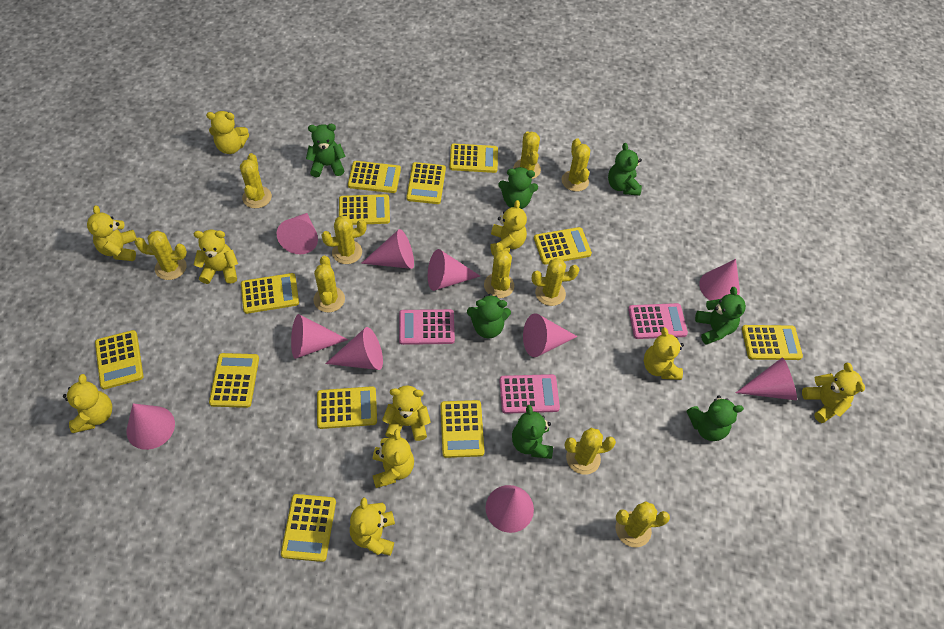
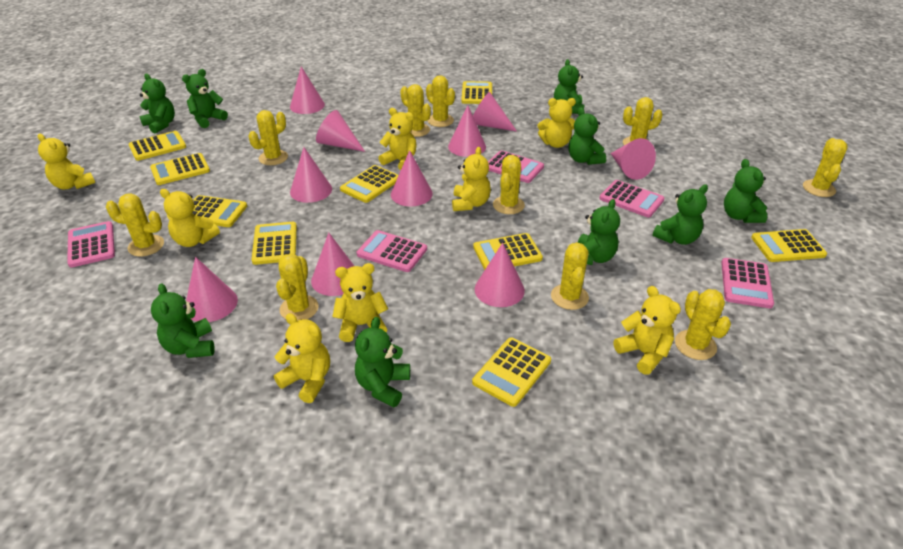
green teddy bear: [306,124,346,177] [467,294,511,338] [498,167,538,209] [512,405,553,459] [608,143,642,196] [687,396,744,441] [695,287,746,345] = 7 -> [139,74,175,134] [151,283,215,358] [182,69,228,128] [355,317,410,407] [554,59,585,114] [569,107,606,165] [578,199,620,265] [653,184,708,245] [724,159,767,223] = 9
pink calculator: [399,309,455,345] [499,374,560,414] [628,303,688,339] = 3 -> [67,221,115,268] [357,230,427,272] [488,150,544,183] [599,180,664,217] [721,258,774,308] = 5
yellow calculator: [95,330,144,389] [209,353,259,408] [241,273,299,314] [281,494,336,562] [317,386,377,429] [339,194,390,225] [348,161,401,193] [406,162,446,204] [441,400,485,458] [450,144,498,173] [534,227,592,265] [742,325,803,360] = 12 -> [129,131,186,161] [150,153,210,185] [192,195,247,227] [252,222,297,265] [340,165,398,203] [461,81,492,104] [472,337,551,407] [473,233,543,270] [751,229,827,262] = 9
yellow teddy bear: [63,374,112,433] [87,205,137,261] [193,229,238,284] [206,111,249,154] [350,498,395,556] [373,429,414,488] [382,385,431,441] [490,200,527,255] [644,327,684,380] [802,363,865,423] = 10 -> [38,134,95,189] [160,189,220,247] [274,313,330,403] [332,263,388,342] [379,108,416,170] [452,147,491,211] [538,98,576,148] [614,286,681,375] = 8

